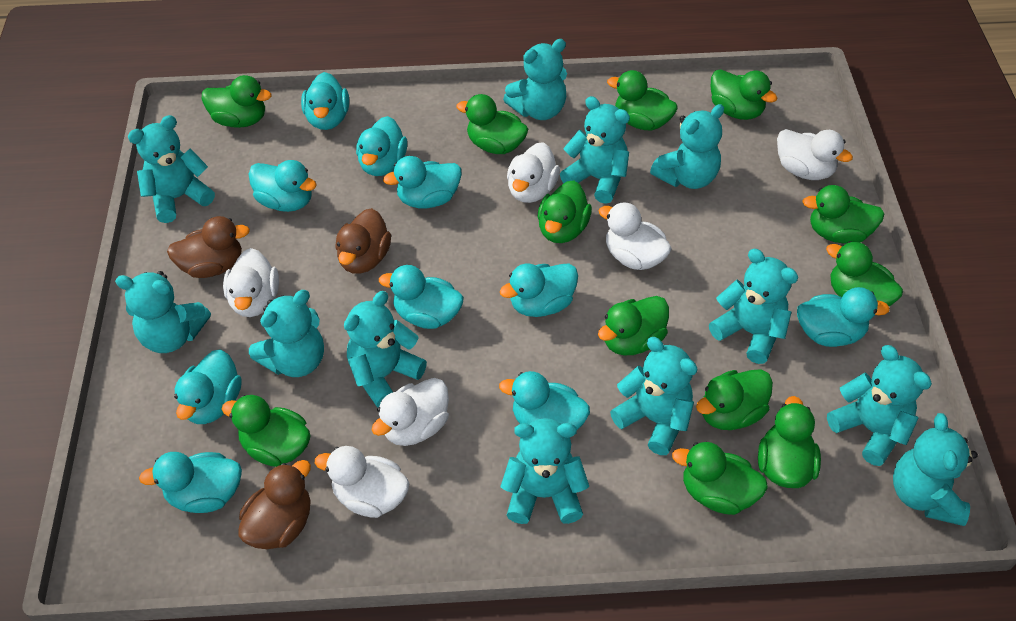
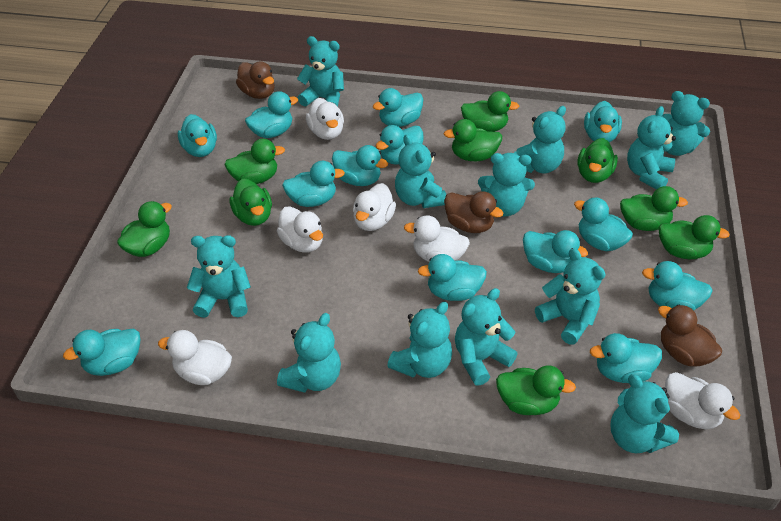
green duck: [202,75,271,128] [222,395,310,467] [456,94,528,154] [537,180,592,243] [598,296,669,356] [607,70,678,131] [672,442,768,515] [696,369,773,430] [711,69,777,120] [758,396,821,488] [802,185,884,244] [826,241,903,306] = 12 -> [117,201,172,257] [224,139,285,184] [230,178,272,226] [444,119,502,161] [461,91,519,132] [496,365,576,415] [577,138,618,183] [620,186,688,231] [659,215,730,259] = 9
turquoise duck: [139,452,242,513] [174,349,242,424] [248,160,317,212] [301,72,349,130] [356,116,407,176] [379,265,463,329] [383,156,462,209] [499,371,590,430] [500,263,578,317] [797,287,890,347] = 10 -> [63,329,140,376] [178,114,217,157] [245,91,298,138] [282,161,345,207] [332,145,388,186] [373,88,423,127] [376,125,424,164] [418,254,487,301] [523,230,588,273] [574,198,633,251] [584,101,622,142] [590,333,662,383] [642,261,712,310] = 13

